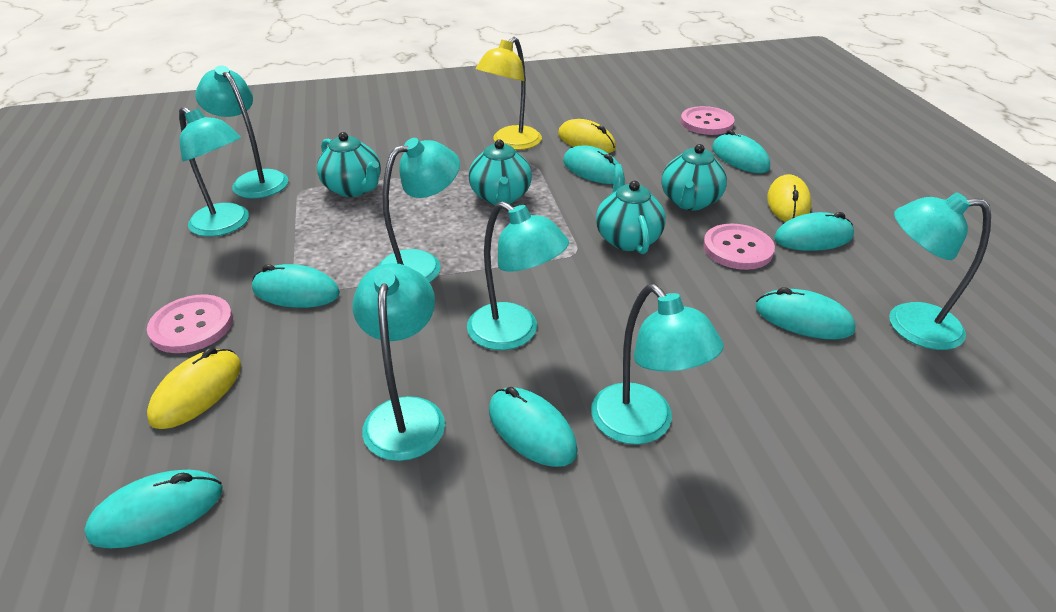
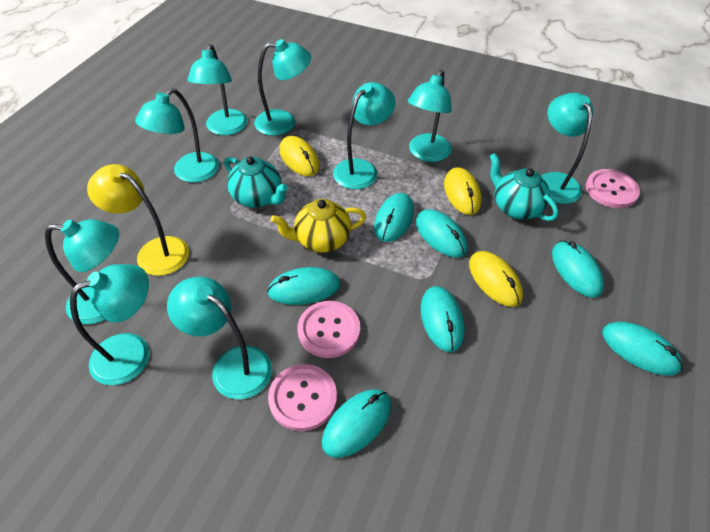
turquoise lamp: [179,106,249,237] [195,65,288,199] [352,263,445,461] [378,138,460,283] [467,201,569,350] [591,284,724,444] [889,192,991,350] = 7 -> [45,219,119,324] [70,264,149,385] [135,88,219,182] [167,277,272,399] [188,44,247,135] [254,39,311,136] [333,82,396,189] [408,70,452,162] [541,93,593,204] = 9
turquoise teapot: [317,132,381,197] [469,140,532,205] [596,164,666,254] [662,144,727,210] = 4 -> [224,157,288,208] [490,153,559,221] = 2
yellow teapot: none = 0 -> [271,199,366,253] = 1

